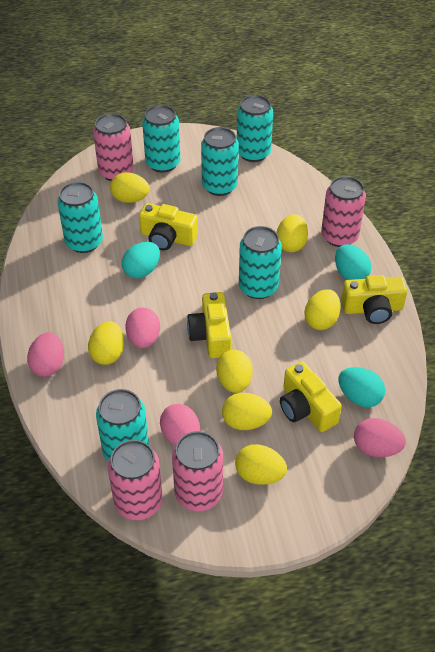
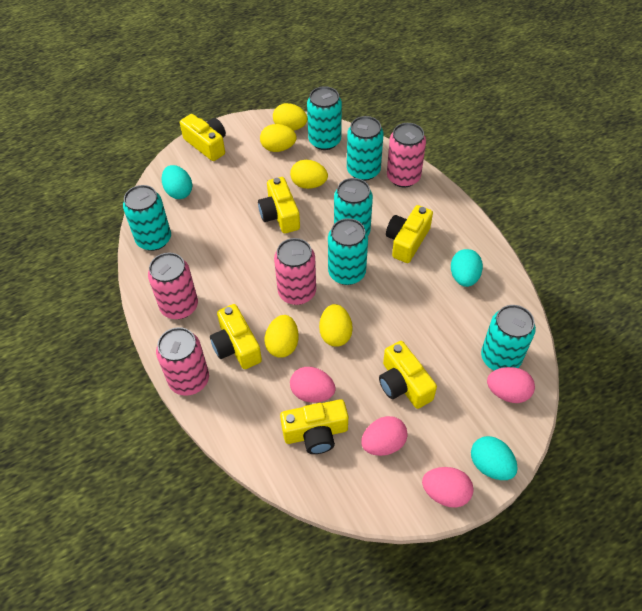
yellow camera: [139,203,198,250] [187,292,231,358] [280,361,342,432] [341,275,407,324] = 4 -> [180,114,226,161] [210,304,262,369] [258,177,300,233] [280,399,348,454] [379,341,437,409] [386,205,433,263] = 6
yellow egg: [88,321,124,365] [110,172,150,203] [216,350,252,393] [222,393,272,430] [235,444,287,485] [276,214,308,252] [304,289,341,330] = 7 -> [260,124,297,152] [265,315,299,358] [273,103,308,131] [290,160,328,189] [319,304,353,347] = 5

